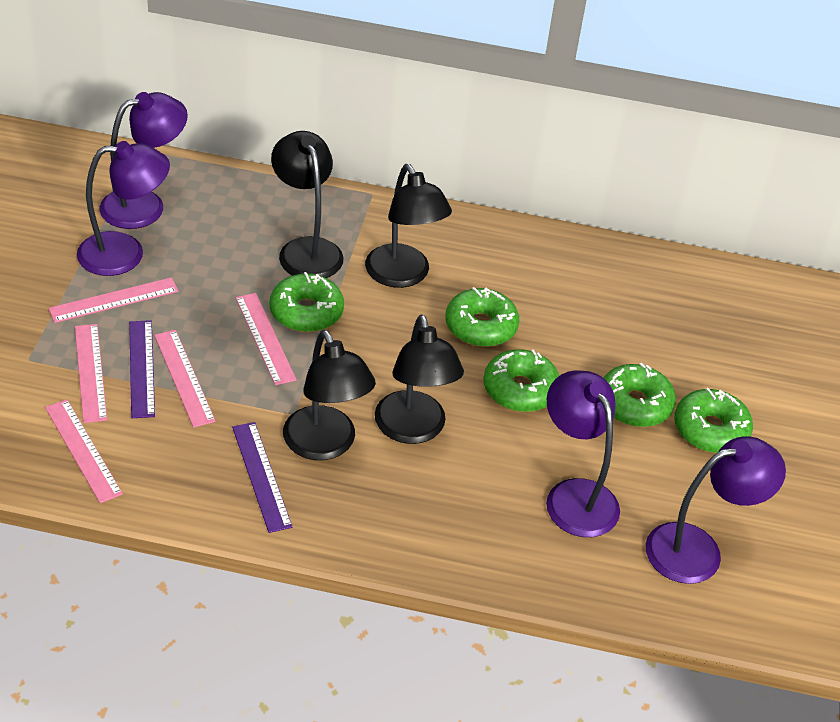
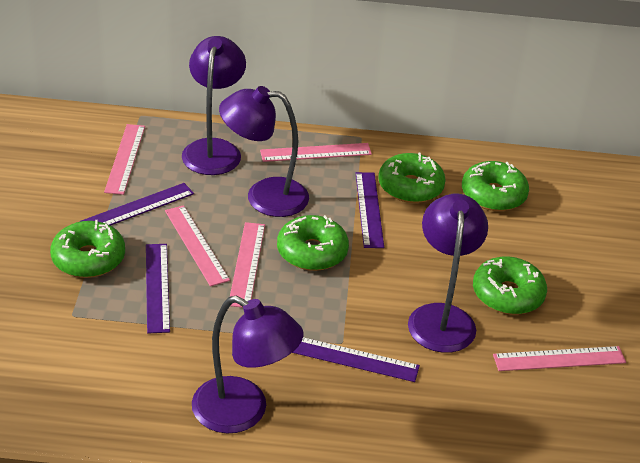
black lamp: [271,131,344,278] [283,330,376,460] [365,164,452,288] [375,315,464,444] = 4 -> none = 0
purple ruler: [129,320,155,418] [232,422,293,533] = 2 -> [79,183,194,226] [146,244,170,333] [292,337,420,382] [356,172,384,248] = 4

